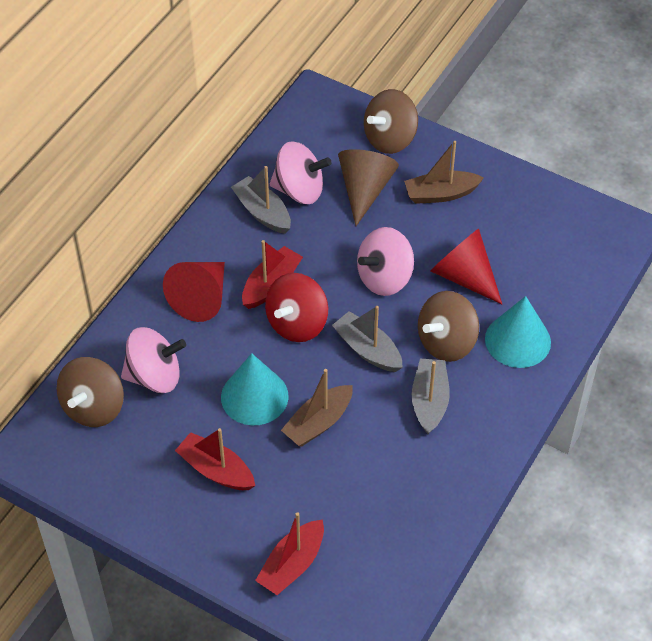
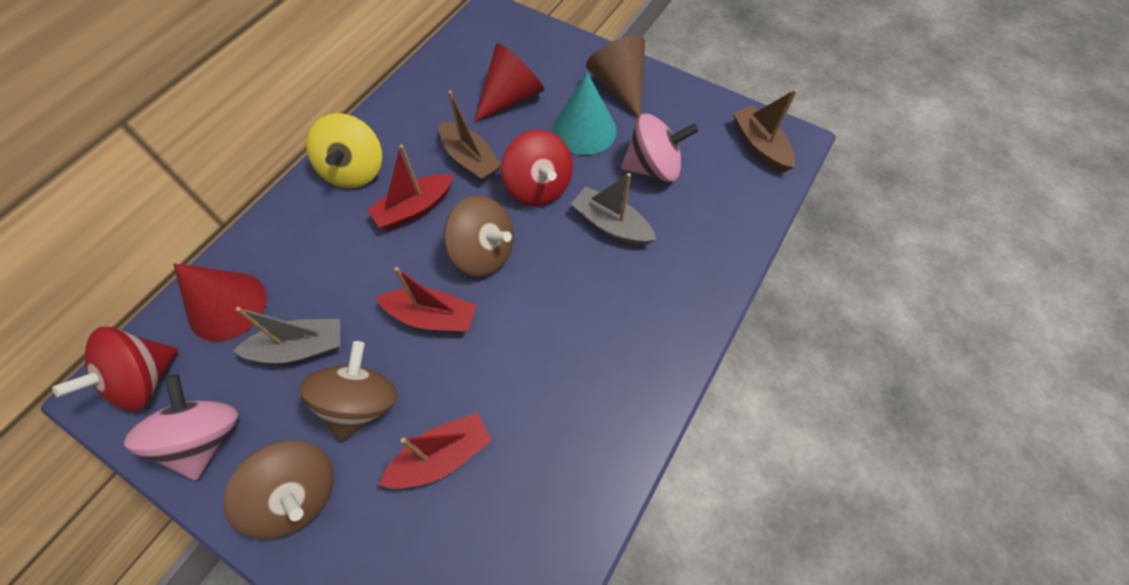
grey boat: [231,166,291,234] [332,306,403,372] [412,359,450,434] = 3 -> [233,307,340,363] [571,173,656,245] = 2
pink spinning top: [121,327,186,393] [270,141,332,204] [357,227,414,296] = 3 -> [124,374,239,480] [621,114,698,182] = 2
red spinning top: [265,273,328,342] = 1 -> [52,327,178,411] [501,130,573,206] = 2
turquoise cone: [221,353,289,425] [485,296,551,368] = 2 -> [553,72,616,155] = 1
yellow spinning top: none = 0 -> [306,113,382,188] = 1

